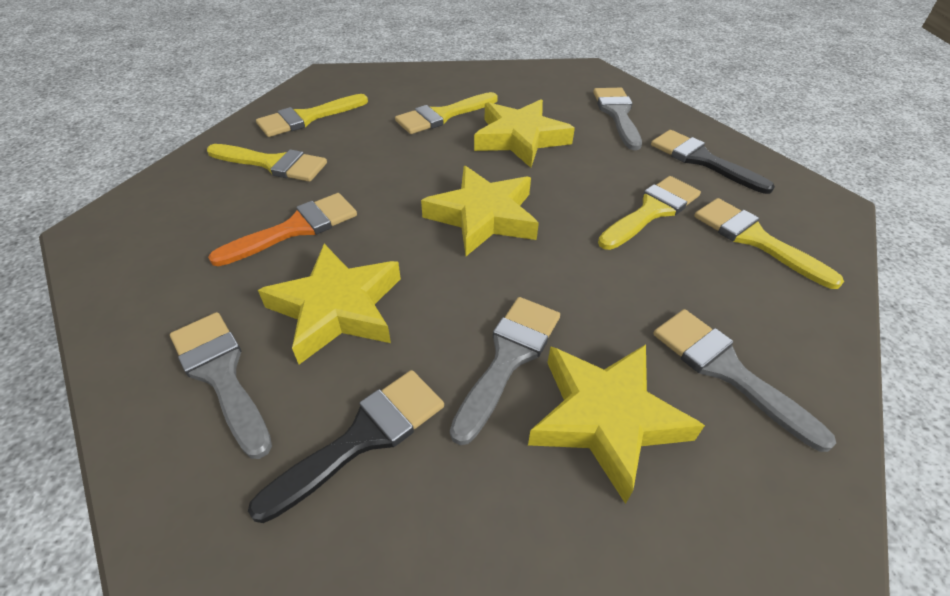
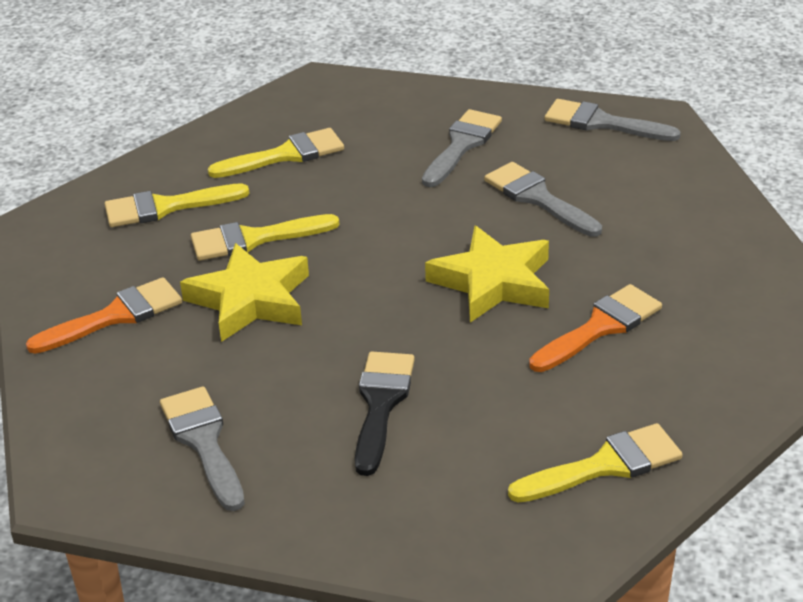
black brush: [248,370,444,523] [651,130,775,194] = 2 -> [355,352,415,476] = 1
orange brush: [208,193,357,266] = 1 -> [26,277,182,354] [529,284,662,372] = 2
yellow brush: [207,144,327,182] [256,94,368,137] [395,92,498,134] [598,176,701,250] [694,198,844,289] = 5 -> [105,183,250,227] [191,214,340,261] [208,128,344,178] [508,423,683,503] = 4
yellow star: [258,244,401,364] [421,166,539,256] [474,99,575,168] [528,344,705,504] = 4 -> [180,243,309,342] [425,226,549,323] = 2

